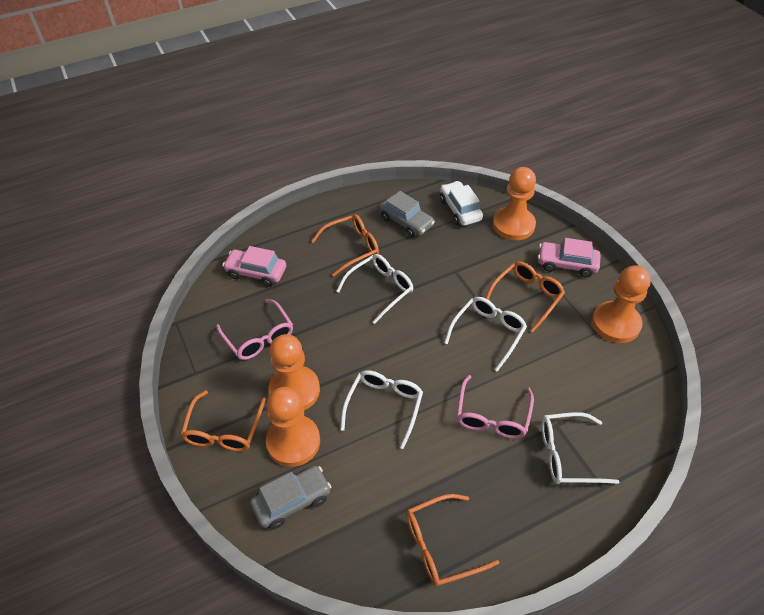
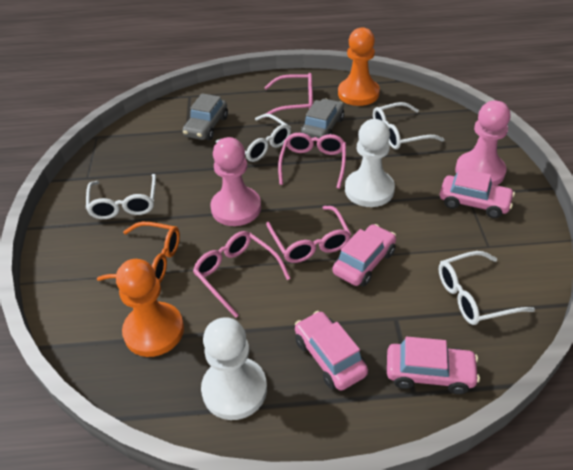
orange glasses: [180,390,266,451] [311,214,379,277] [407,494,499,586] [486,261,565,332] = 4 -> [97,222,180,283] = 1
orange pawn: [266,387,320,467] [268,334,320,410] [493,167,536,240] [592,266,651,343] = 4 -> [116,259,184,357] [338,27,380,106] = 2
pink car: [222,246,286,287] [538,238,601,278] = 2 -> [295,311,368,390] [333,224,396,286] [387,337,480,394] [440,168,515,218] = 4
pink glasses: [216,299,293,360] [457,375,534,439] = 2 -> [193,231,291,318] [264,73,313,118] [266,206,351,263] [278,133,346,189] = 4
pink pawn: none = 0 -> [210,137,261,226] [455,100,511,185] = 2
white car: [440,181,483,226] = 1 -> none = 0
white pawn: none = 0 -> [201,317,267,420] [345,119,395,207] = 2

